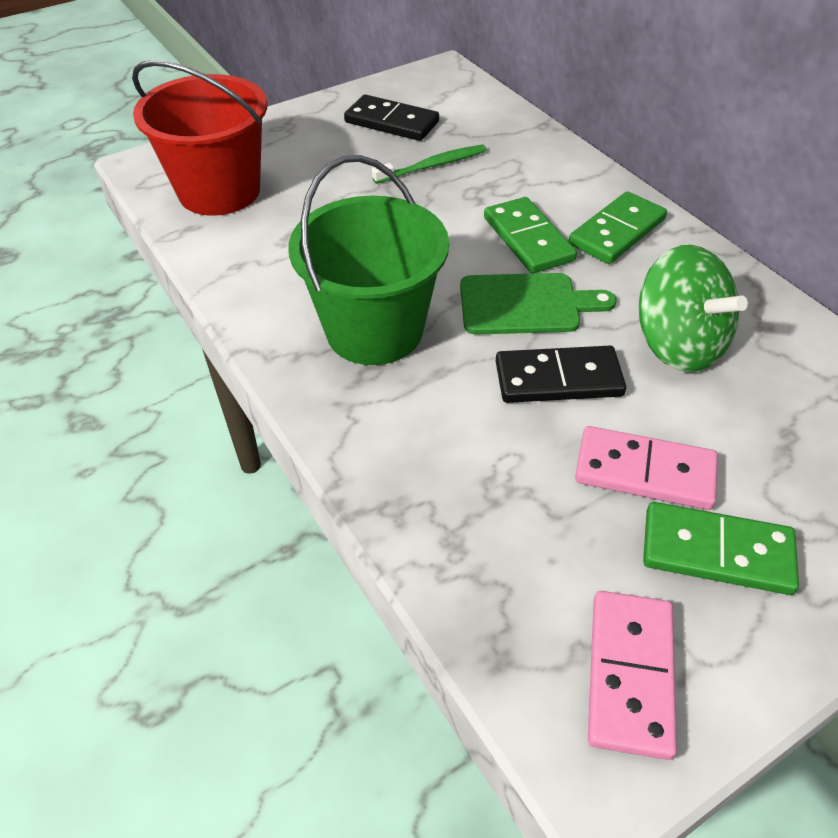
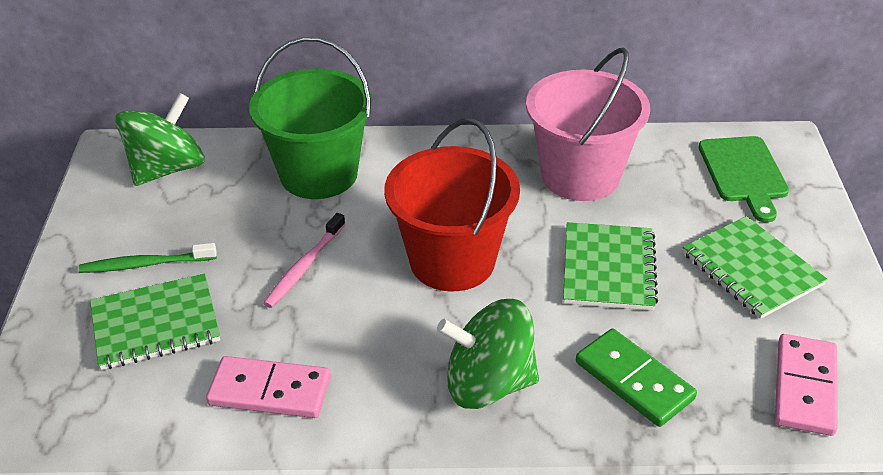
black domino: [344,94,439,141] [496,346,626,403] = 2 -> none = 0
green domino: [484,197,577,274] [569,191,667,264] [643,502,799,595] = 3 -> [576,329,697,427] = 1
green notebook: none = 0 -> [90,274,220,370] [563,222,658,310] [683,216,827,319] = 3
green spinning top: [639,245,748,372] = 1 -> [115,93,205,186] [437,299,539,409] = 2
pink bucket: none = 0 -> [526,48,650,201] = 1
pink toothbrush: none = 0 -> [263,213,346,308] = 1

